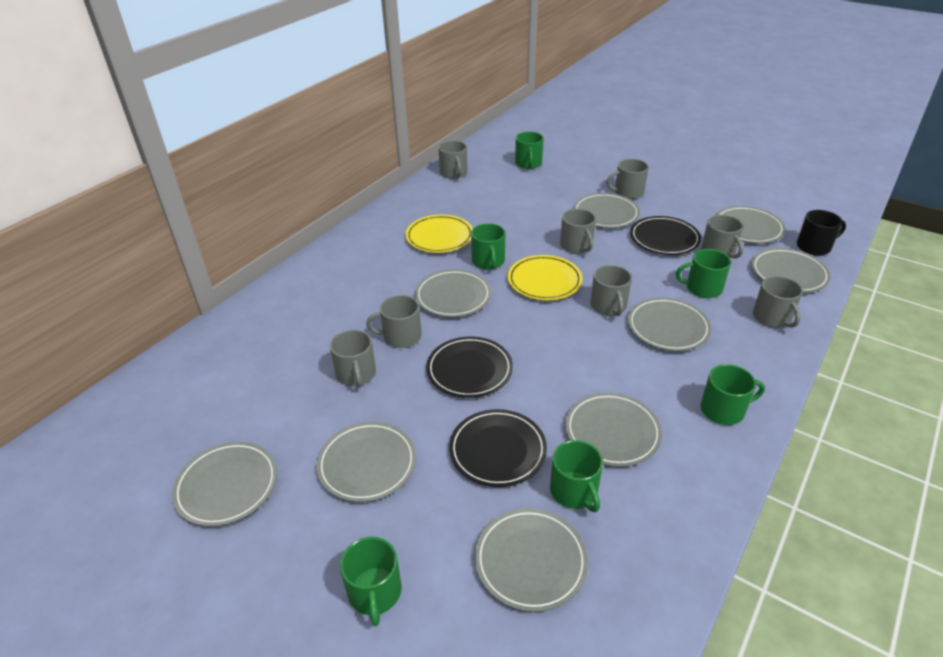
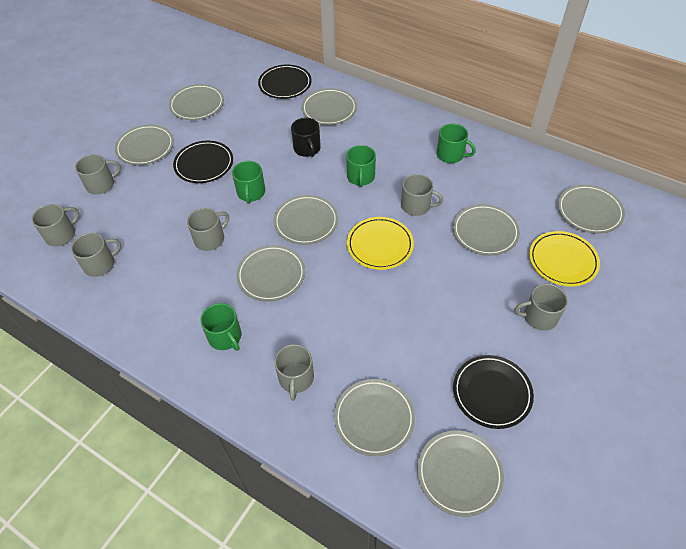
green mug: [340,537,401,626] [471,223,505,270] [515,131,544,169] [550,440,603,512] [676,249,731,298] [701,364,765,425] = 6 -> [200,303,241,351] [232,161,265,204] [346,145,376,187] [437,124,476,163] = 4
grey mug: [330,330,376,387] [366,295,421,348] [438,140,467,179] [560,209,596,254] [590,265,632,316] [606,159,649,199] [701,215,743,259] [753,276,803,328] = 8 -> [32,204,79,247] [71,233,121,277] [75,154,121,195] [187,208,229,251] [274,344,314,401] [401,174,443,216] [514,284,568,331] = 7

